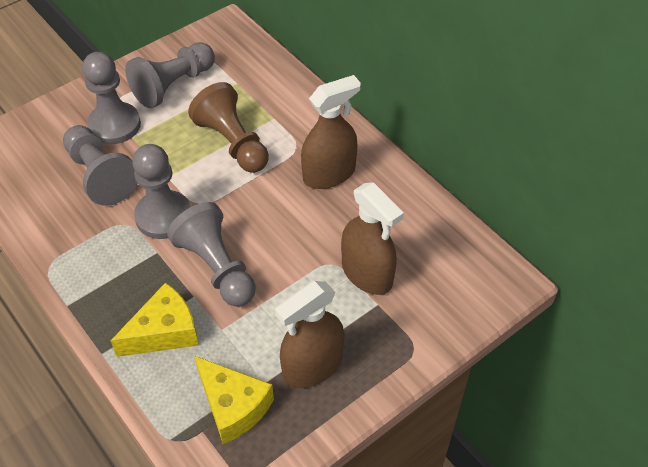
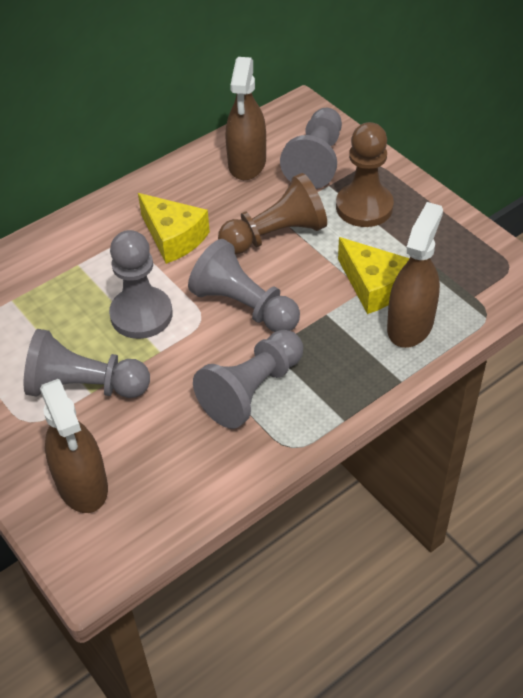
brown pawn: [188,82,269,173] = 1 -> [218,173,327,255] [336,122,394,227] = 2

